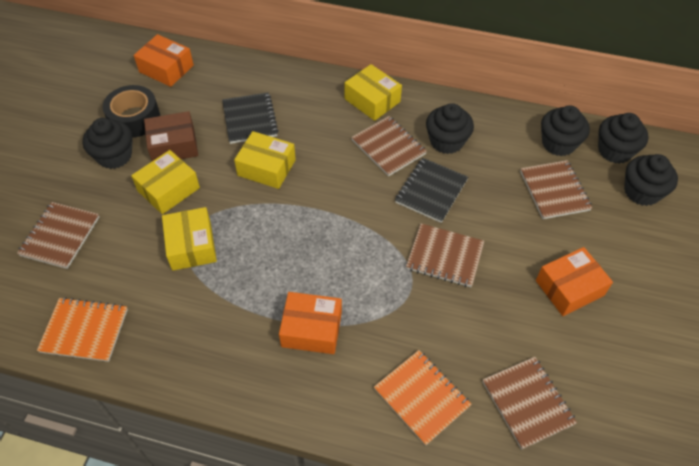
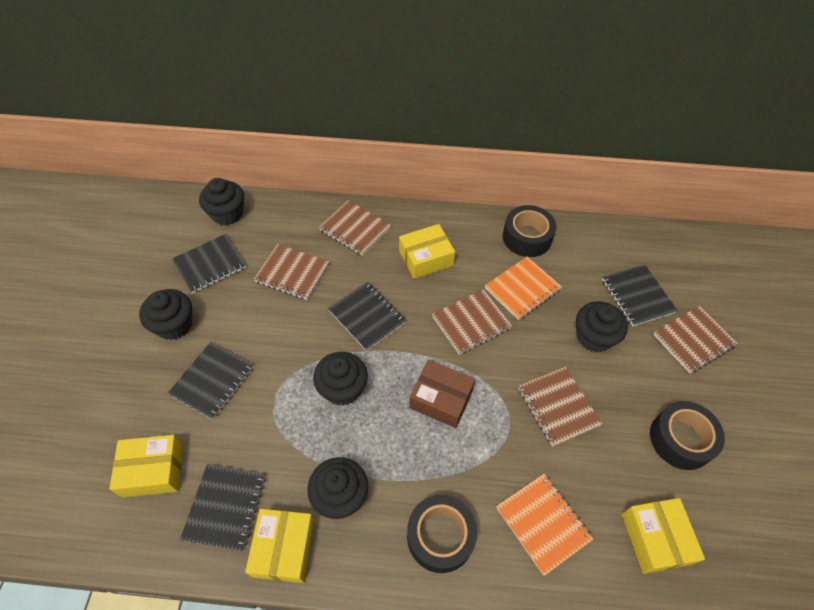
black notebook: [222,92,279,144] [395,158,468,223] = 2 -> [168,342,254,420] [172,234,246,293] [180,464,265,551] [328,282,406,351] [602,264,678,326] = 5
black tape: [103,85,160,138] = 1 -> [407,495,477,573] [503,205,556,257] [650,401,725,470] = 3
orange box: [134,34,194,87] [279,292,342,354] [536,247,613,316] = 3 -> none = 0

